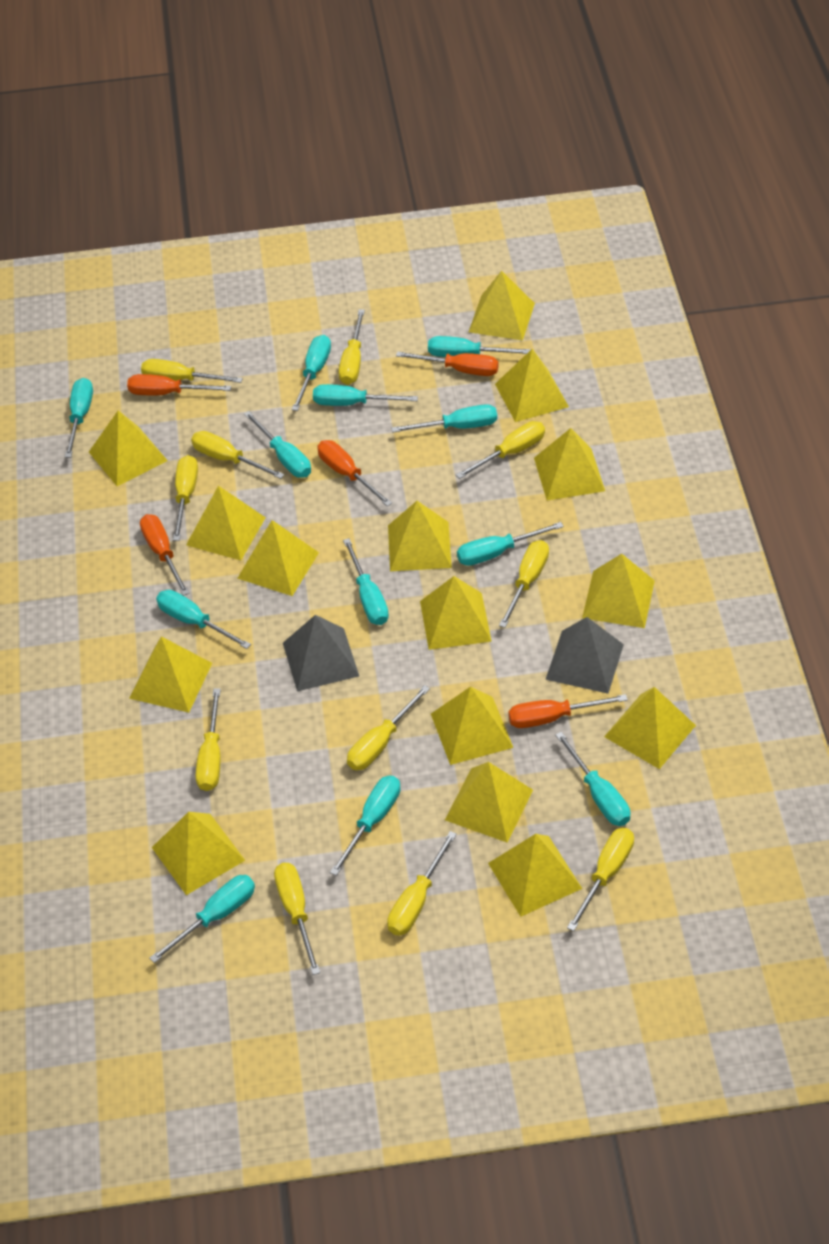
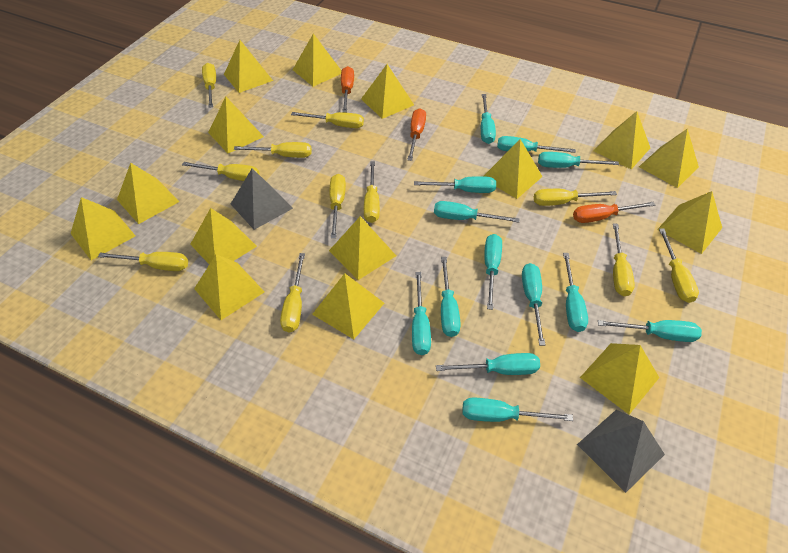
orange screwdriver: [127,374,231,395] [140,514,189,596] [317,440,392,506] [396,351,499,376] [509,694,628,728] = 5 -> [341,66,354,113] [407,108,426,161] [573,202,655,223] = 3
turquoise screwdriver: [65,378,93,458] [149,875,255,963] [156,590,251,649] [244,411,311,478] [292,335,331,411] [313,384,418,406] [330,776,400,876] [343,538,389,625] [391,404,497,433] [428,336,531,357] [457,522,564,566] [555,732,630,826] = 12 -> [412,272,431,355] [414,176,496,193] [434,201,520,222] [436,353,540,375] [441,257,461,337] [462,397,573,422] [481,94,496,144] [484,234,502,310] [497,136,576,153] [522,263,545,346] [538,152,619,168] [563,253,588,332] [598,320,702,342] = 13

